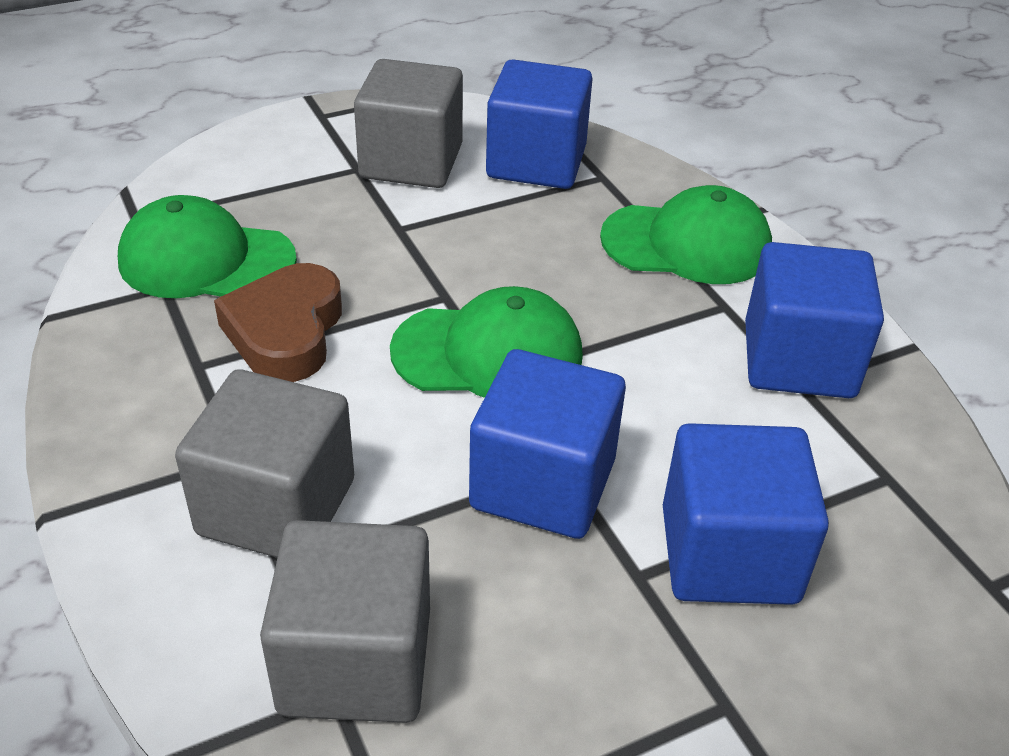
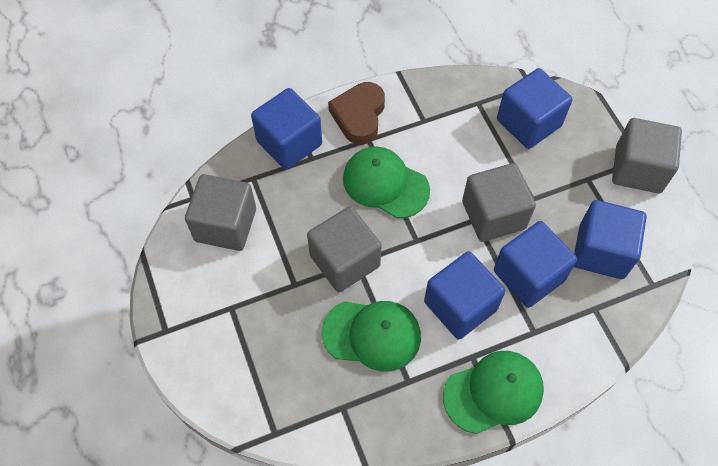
blue cube: [469,349,626,539] [486,59,592,189] [663,423,829,605] [745,242,884,398] = 4 -> [251,88,322,170] [424,251,505,340] [494,221,577,308] [497,68,572,149] [574,200,647,279] = 5
grey cube: [175,369,354,558] [260,520,430,723] [354,59,463,188] = 3 -> [185,174,256,251] [307,206,382,292] [462,163,536,242] [612,118,682,193] = 4

